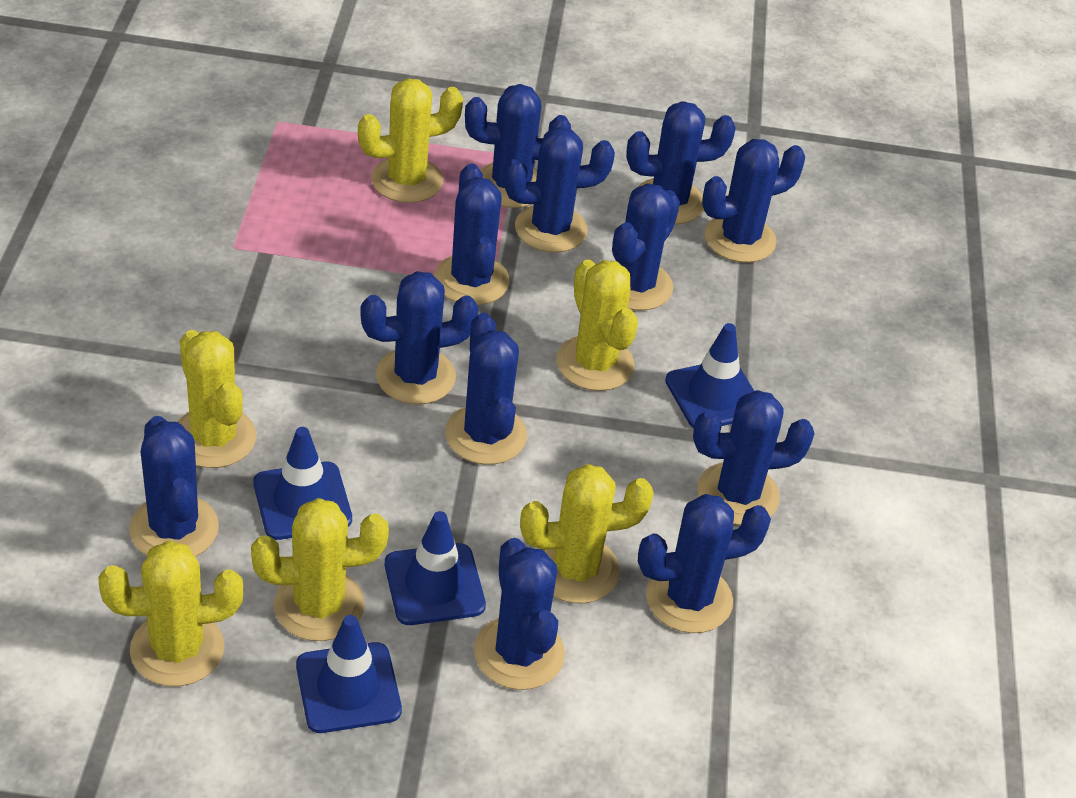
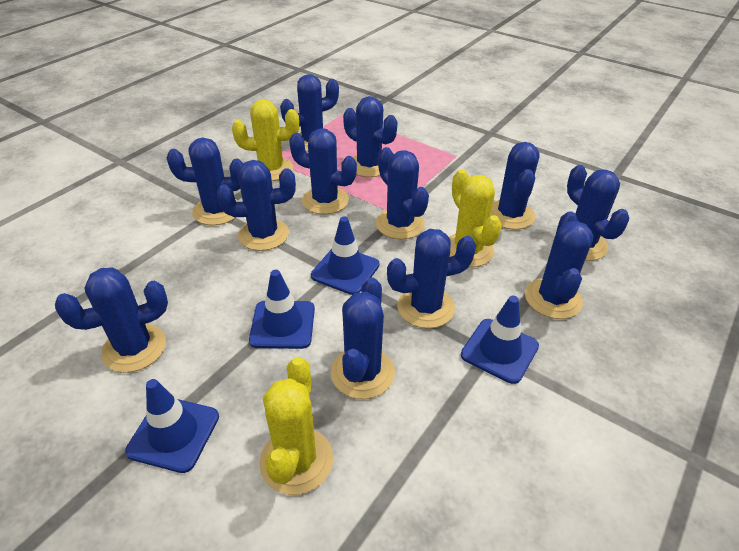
yellow cactus: [98,541,243,686] [178,330,256,468] [251,498,389,641] [358,78,463,203] [520,464,654,603] [557,260,638,391] = 6 -> [232,99,299,181] [259,357,333,495] [449,169,502,267] = 3

